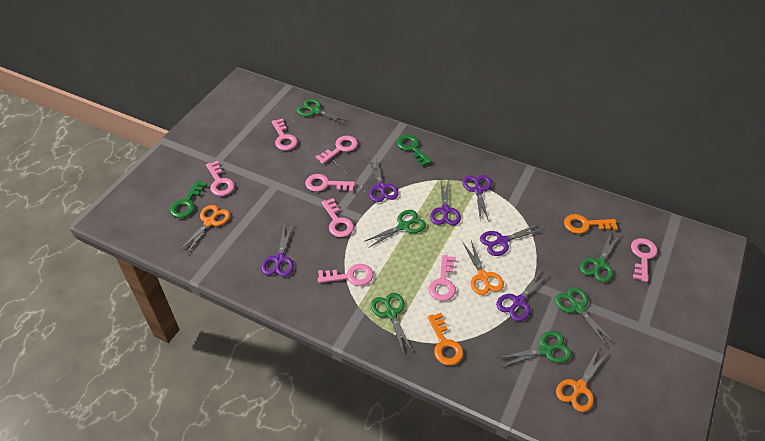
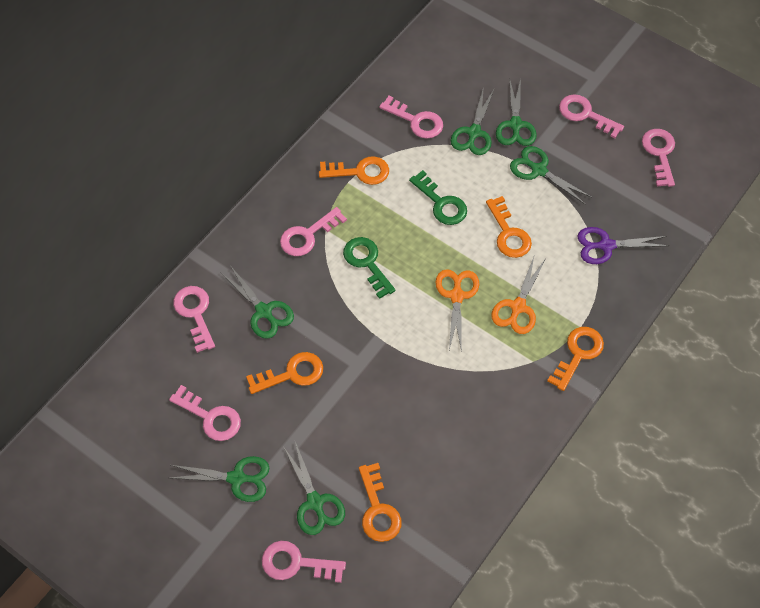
orange key: [427,313,463,365] [564,214,618,234] = 2 -> [246,352,323,394] [319,156,389,185] [359,463,401,542] [486,196,532,258] [547,327,604,391] = 5
orange scissors: [179,205,230,255] [463,241,504,295] [556,349,607,412] = 3 -> [435,269,480,352] [491,254,546,334] = 2
pink key: [206,161,235,196] [272,118,298,150] [305,174,355,192] [315,136,358,164] [317,264,373,286] [322,198,354,237] [429,255,456,301] [631,238,657,282] = 8 -> [169,385,241,441] [173,286,215,353] [262,541,346,583] [280,207,347,256] [379,96,443,139] [559,94,624,138] [642,129,675,187] = 7
purple scissors: [261,224,294,277] [368,159,399,202] [430,179,461,225] [463,175,492,222] [480,224,544,256] [496,270,550,321] = 6 -> [577,227,669,264] = 1

